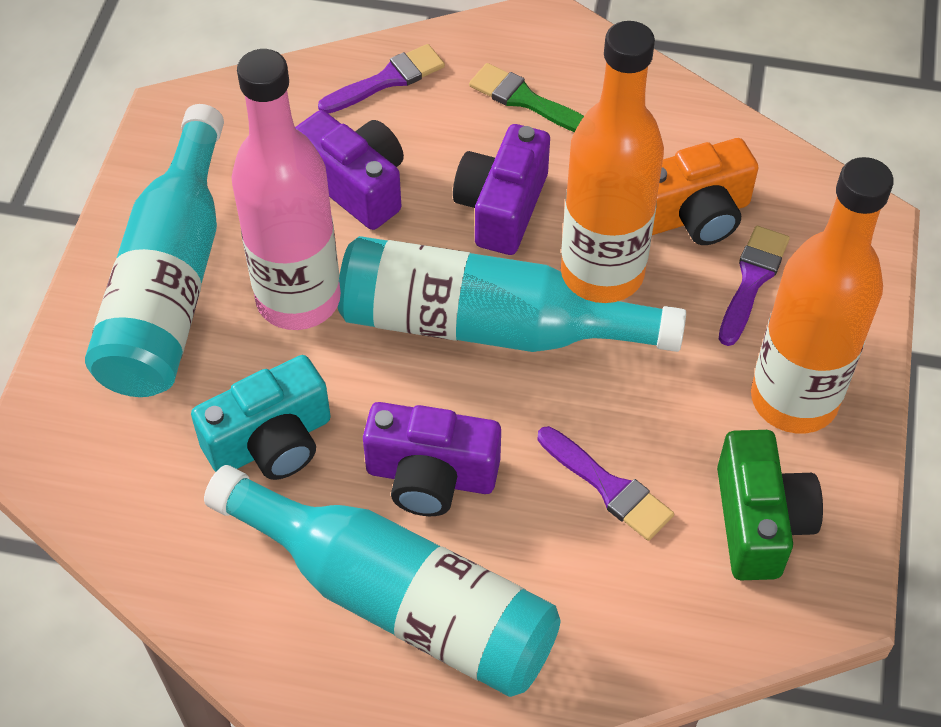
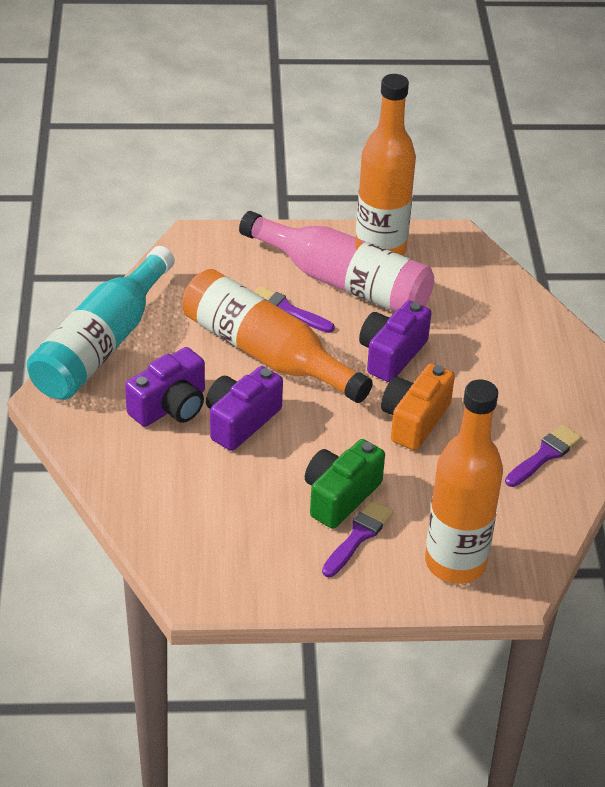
green brush: [469,63,584,132] = 1 -> none = 0
orange bottle: [561,21,664,301] [751,157,894,433] = 2 -> [183,269,373,403] [356,74,416,255] [425,380,503,584] = 3
turquoise bottle: [85,104,224,397] [204,465,561,697] [337,236,686,352] = 3 -> [27,246,175,400] = 1
turquoise camera: [191,355,331,480] = 1 -> none = 0

